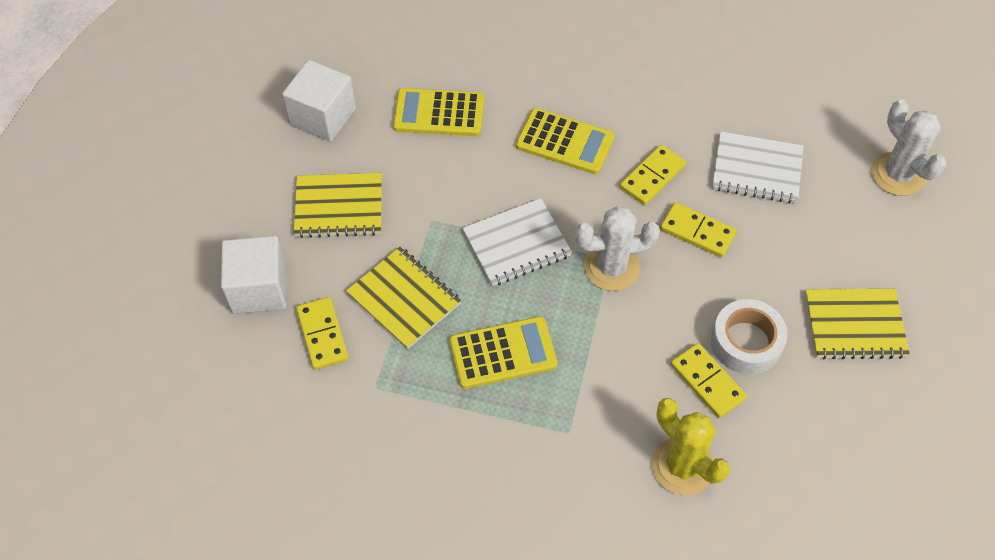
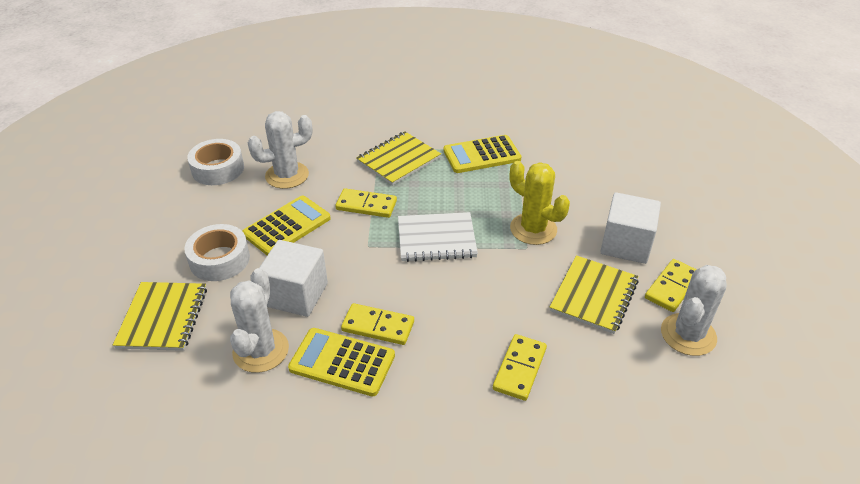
white cactus: [575,206,660,291] [871,99,946,196] = 2 -> [230,268,289,373] [248,111,312,189] [661,265,727,356] = 3
white notebook: [462,198,572,286] [712,132,803,203] = 2 -> [398,212,478,262] = 1
white tape: [711,299,788,374] = 1 -> [184,224,250,281] [187,139,244,185] = 2

